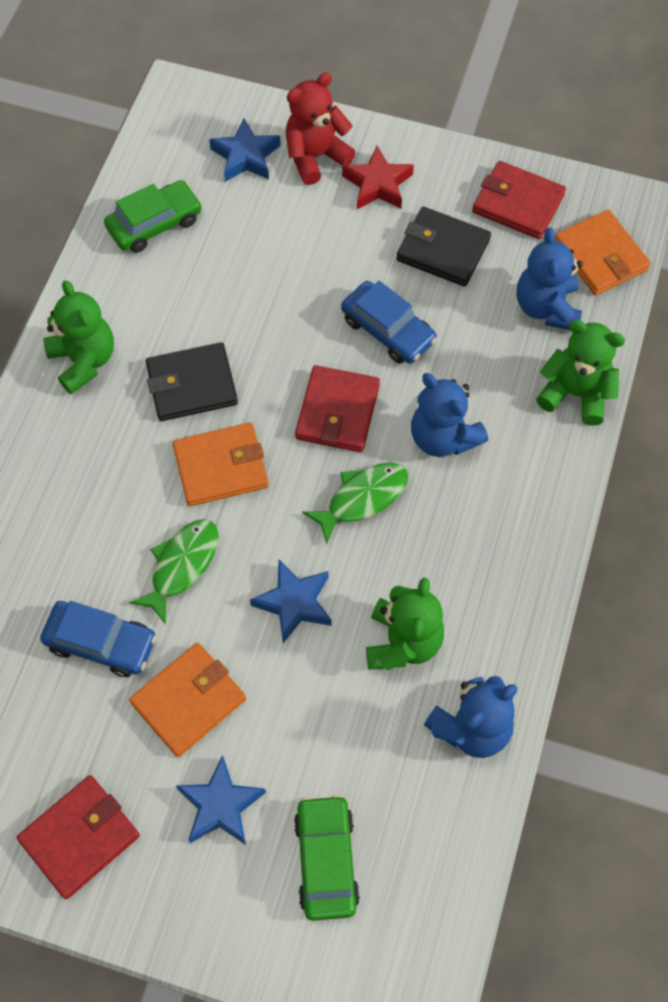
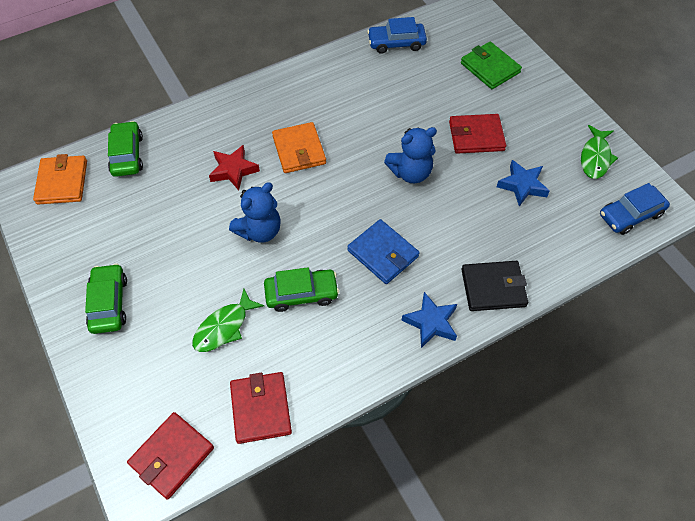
black wallet: [146,342,238,421] [396,207,491,287] = 2 -> [461,261,528,311] = 1
blue star: [176,755,266,845] [209,118,281,182] [250,560,331,643] = 3 -> [402,292,457,348] [497,160,550,207] = 2
blue teddy bear: [411,373,488,457] [424,676,518,758] [517,227,583,330] = 3 -> [229,182,281,243] [384,127,437,183] = 2
blue wallet: none = 0 -> [347,219,420,284] = 1
green car: [104,180,202,253] [294,795,360,921] = 2 -> [85,263,127,334] [108,121,143,177] [264,267,339,312] = 3
green teddy bear: [43,280,114,394] [366,577,444,670] [536,320,625,426] = 3 -> none = 0
green wallet: none = 0 -> [461,42,522,89] = 1
orange wallet: [129,643,246,757] [172,422,269,506] [554,210,651,295] = 3 -> [33,154,87,204] [272,122,326,173] = 2
red teddy bear: [285,73,356,185] = 1 -> none = 0

